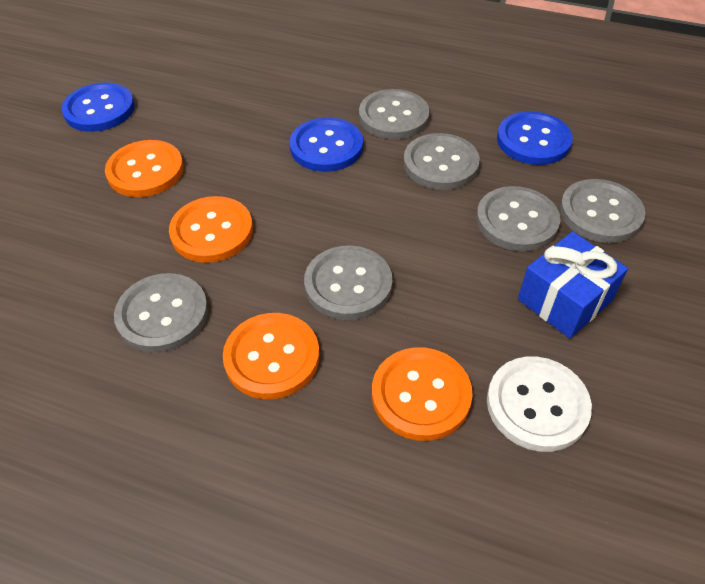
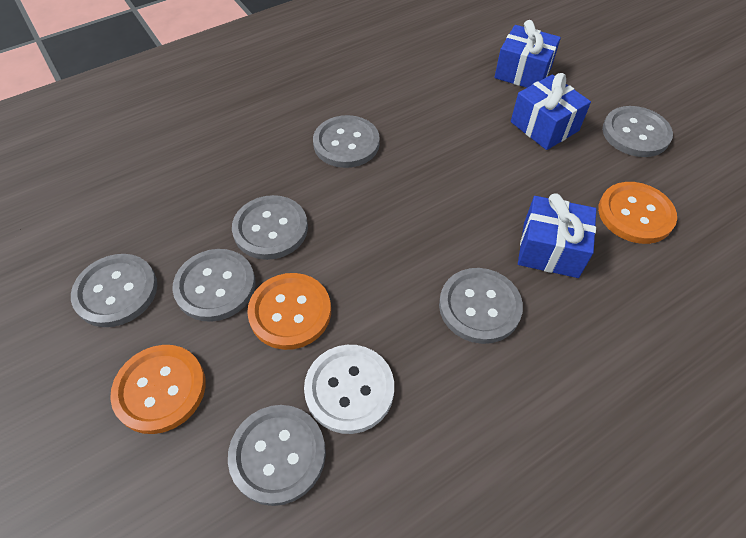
blue button: [62,83,135,132] [290,117,363,172] [497,111,573,165] = 3 -> none = 0
blue gift: [518,231,628,338] = 1 -> [494,20,561,88] [511,73,591,150] [518,193,596,278] = 3
grey button: [114,273,208,353] [304,246,392,320] [359,89,430,139] [403,133,480,190] [476,186,560,251] [560,179,646,243] = 6 -> [71,254,157,327] [172,249,256,322] [228,405,326,506] [232,195,308,260] [313,115,380,168] [439,268,523,344] [602,106,673,157] = 7
orange button: [105,140,184,197] [169,196,253,263] [223,313,319,399] [372,347,473,441] = 4 -> [110,345,206,434] [247,273,331,350] [598,182,677,244] = 3

